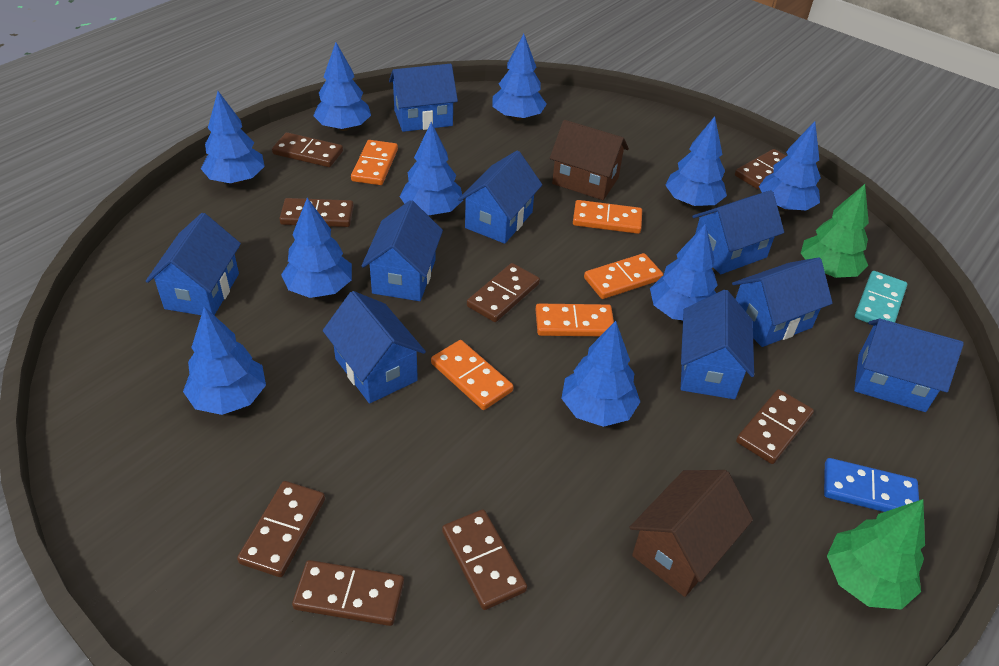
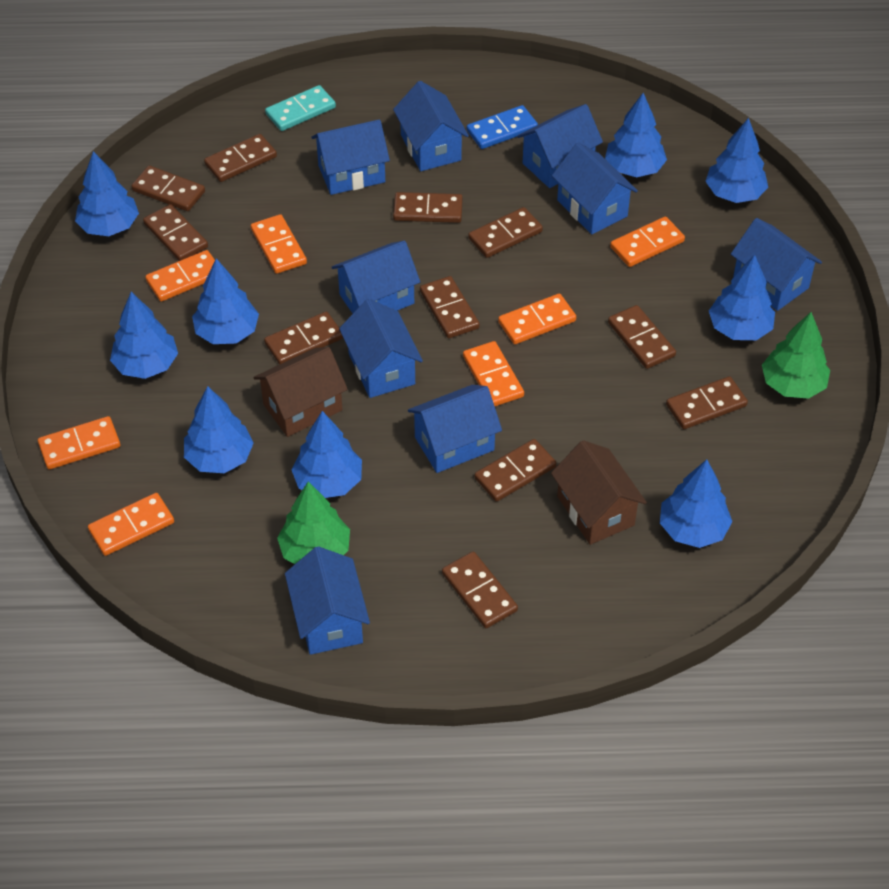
blue tree: [183,307,266,415] [201,91,265,184] [281,198,352,298] [313,42,371,131] [400,122,463,215] [492,34,547,120] [561,321,640,427] [650,223,718,320] [665,116,727,206] [759,121,821,210] = 10 -> [75,151,139,236] [110,292,178,379] [184,386,254,473] [192,258,259,344] [291,411,362,498] [605,93,667,177] [660,459,732,548] [705,118,768,203] [709,255,775,340] = 9
brown domino: [237,481,325,577] [272,132,343,167] [279,198,354,227] [292,560,404,626] [442,509,527,610] [467,263,540,322] [735,149,786,189] [736,389,814,464] = 8 -> [131,165,205,211] [143,204,208,261] [204,134,277,182] [264,312,343,365] [393,192,463,223] [420,276,480,338] [442,551,518,628] [468,207,543,258] [475,439,556,502] [608,305,676,369] [666,376,748,429] = 11
orange domino: [351,140,398,185] [431,340,514,410] [535,304,614,336] [573,200,642,234] [584,253,663,299] = 5 -> [38,416,120,469] [88,493,174,556] [145,250,215,302] [251,214,307,274] [463,341,524,406] [498,294,576,344] [610,217,685,267] = 7

